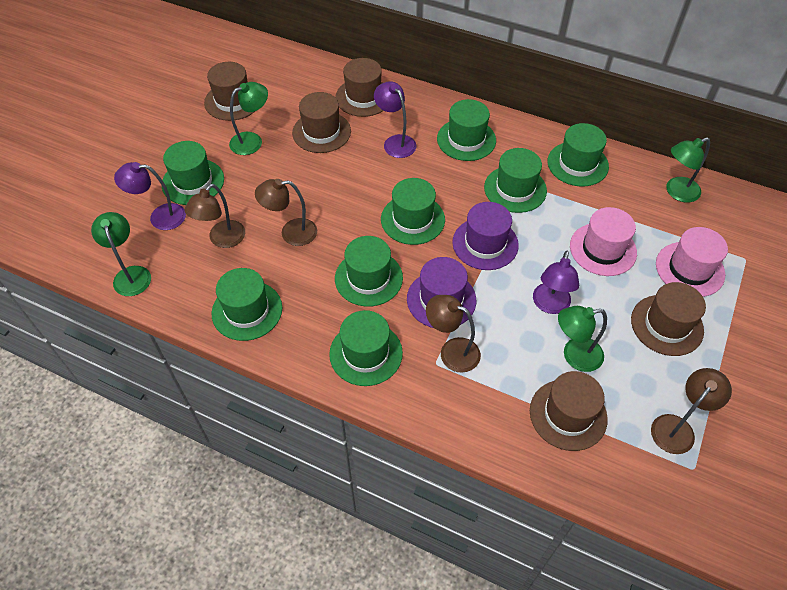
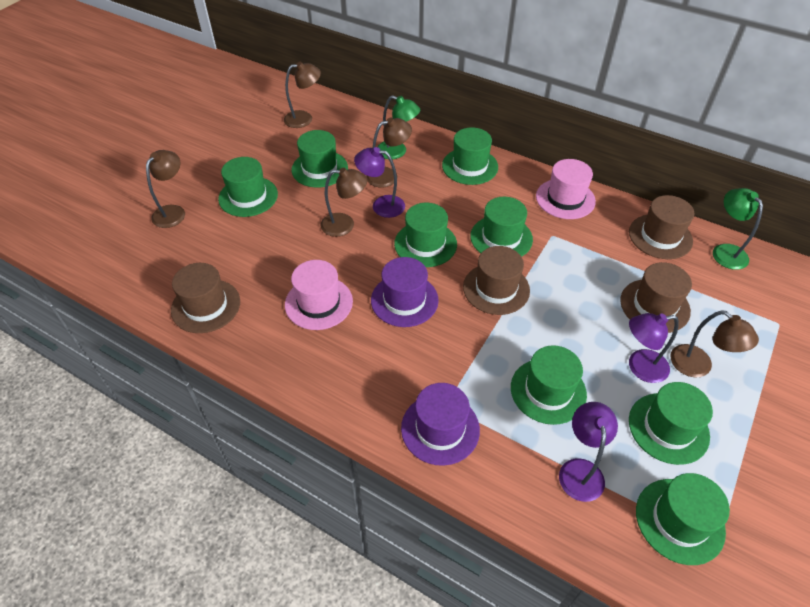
brown hat: [204,62,255,121] [292,92,351,153] [335,58,384,117] [530,371,608,451] [631,282,706,356] = 5 -> [171,263,240,333] [463,246,530,315] [620,262,692,333] [629,195,694,259] = 4
brown lamp: [184,184,245,248] [255,179,317,246] [426,295,481,373] [651,368,732,454] = 4 -> [146,150,185,228] [284,62,321,128] [321,168,367,237] [366,118,412,188] [670,310,759,377] = 5
green lamp: [91,212,151,296] [229,82,268,155] [558,306,607,372] [666,137,710,203] = 4 -> [377,95,420,159] [713,188,763,270] = 2

